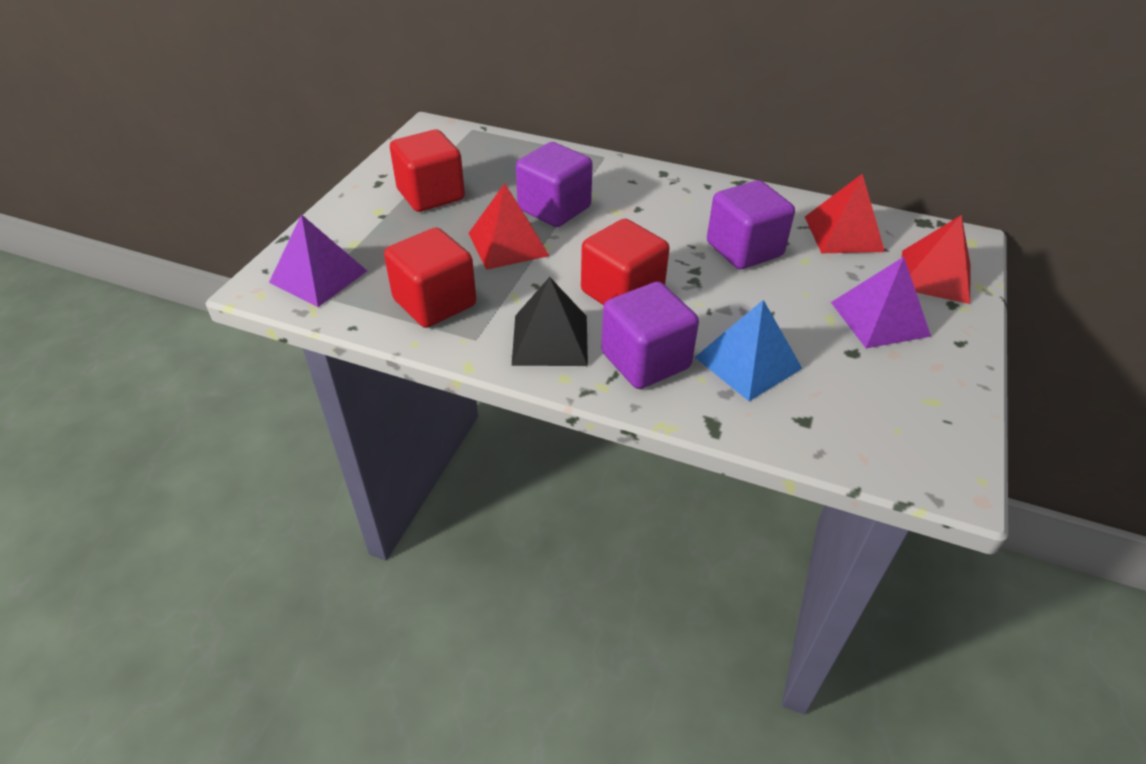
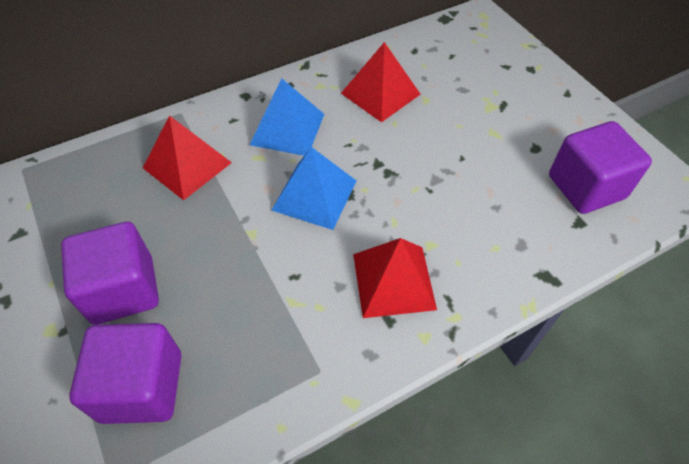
black pyramid: [512,277,588,366] = 1 -> none = 0
blue pyramid: [695,300,803,401] = 1 -> [250,78,324,156] [271,147,356,230] = 2
purple pyramid: [269,214,367,307] [831,257,931,348] = 2 -> none = 0
red cube: [384,228,476,328] [390,130,465,212] [581,219,670,305] = 3 -> none = 0

